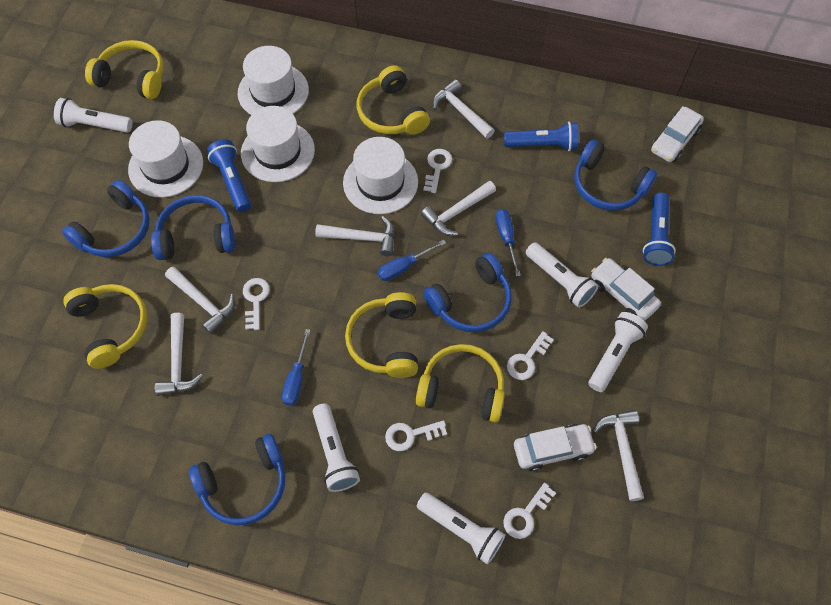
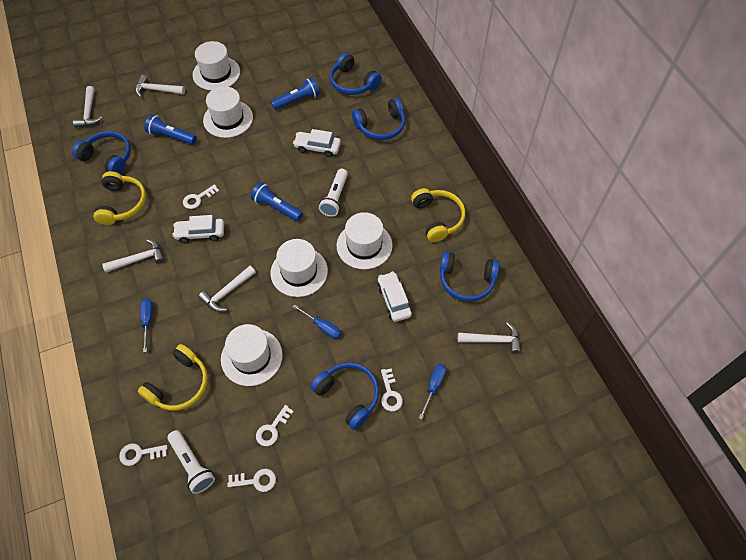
white flashlight: [54,98,132,133] [313,403,360,492] [417,492,505,565] [526,242,598,308] [588,312,648,392] = 5 -> [167,430,215,494] [319,169,348,217] = 2
white hammer: [155,313,203,396] [165,266,235,334] [315,216,395,256] [421,181,496,236] [432,79,495,139] [593,410,644,501] = 6 -> [73,86,102,128] [102,239,164,273] [135,75,185,97] [198,266,256,312] [458,322,521,354] = 5
white hat: [128,120,203,198] [238,46,309,115] [241,106,315,182] [343,137,418,214] = 4 -> [192,41,240,91] [203,86,253,138] [221,324,283,386] [271,239,328,297] [337,212,393,270] = 5
yellow headphones: [63,284,147,369] [85,40,163,99] [345,292,418,378] [357,65,430,135] [416,344,505,423] = 5 -> [94,171,146,225] [138,344,208,411] [411,188,465,242] = 3

